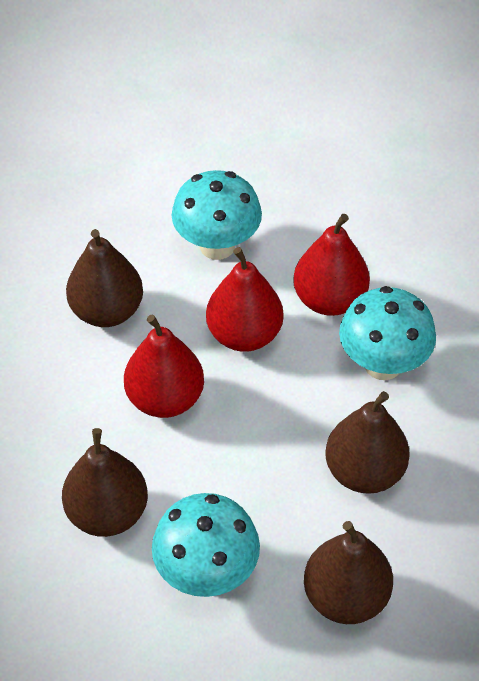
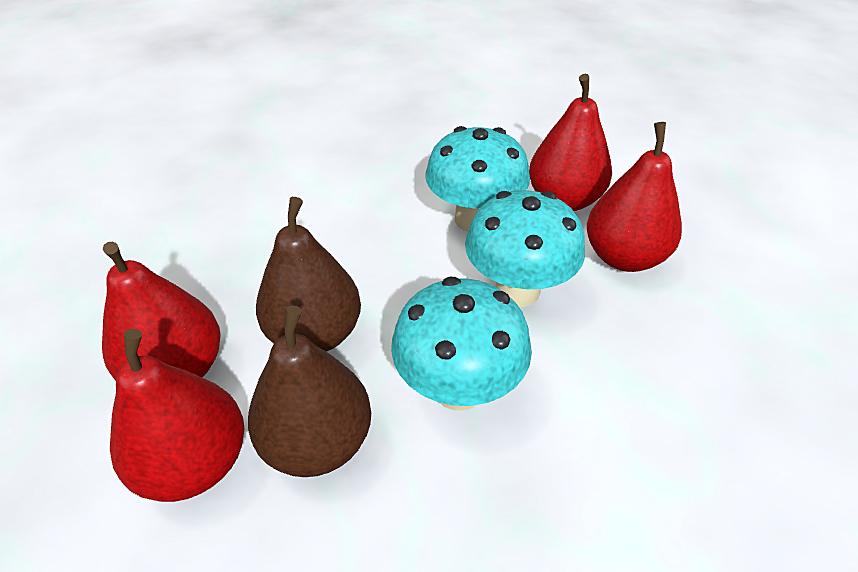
brown pear: [62,428,148,537] [66,229,143,327] [304,521,393,624] [325,391,410,494] = 4 -> [248,305,371,477] [256,197,361,352] = 2
red pear: [124,315,204,418] [206,247,283,352] [293,214,370,316] = 3 -> [102,242,221,381] [110,329,245,502] [529,74,612,211] [587,122,682,272] = 4

